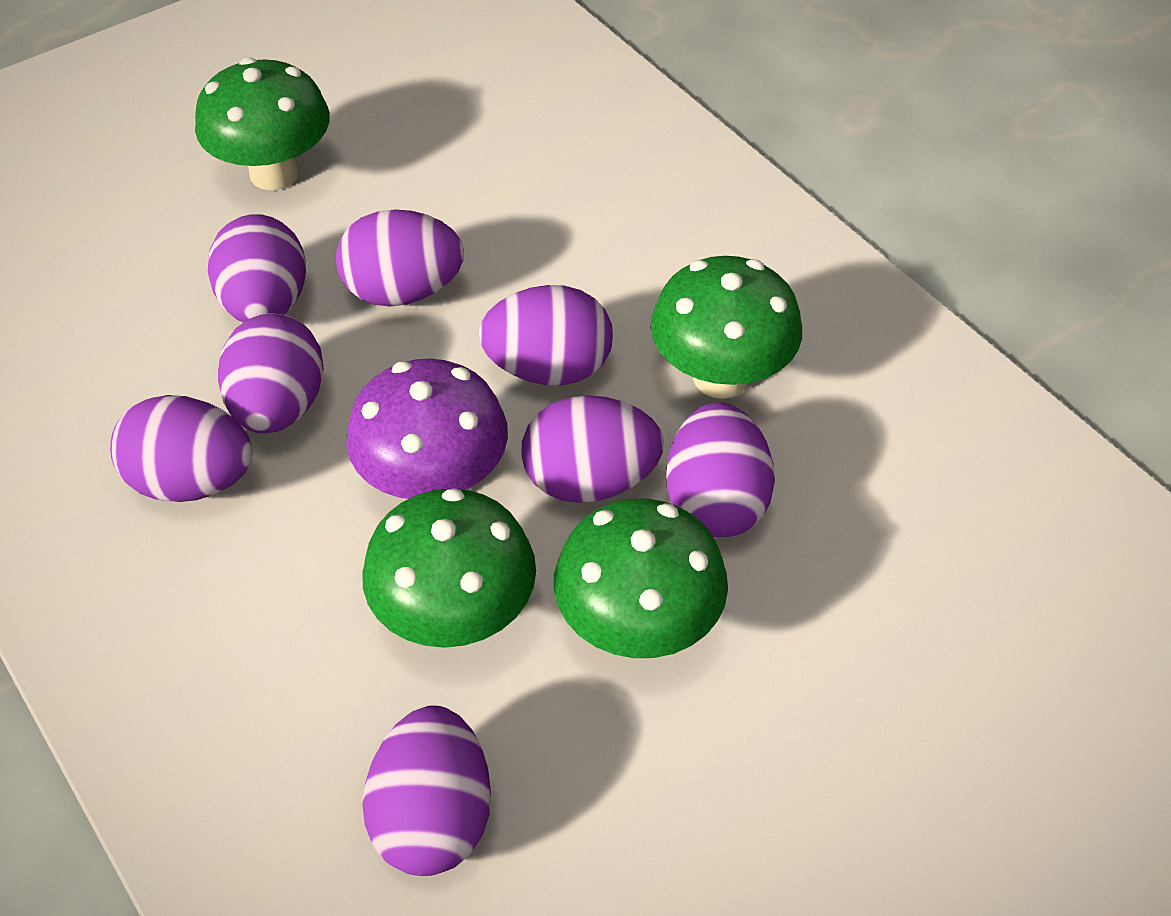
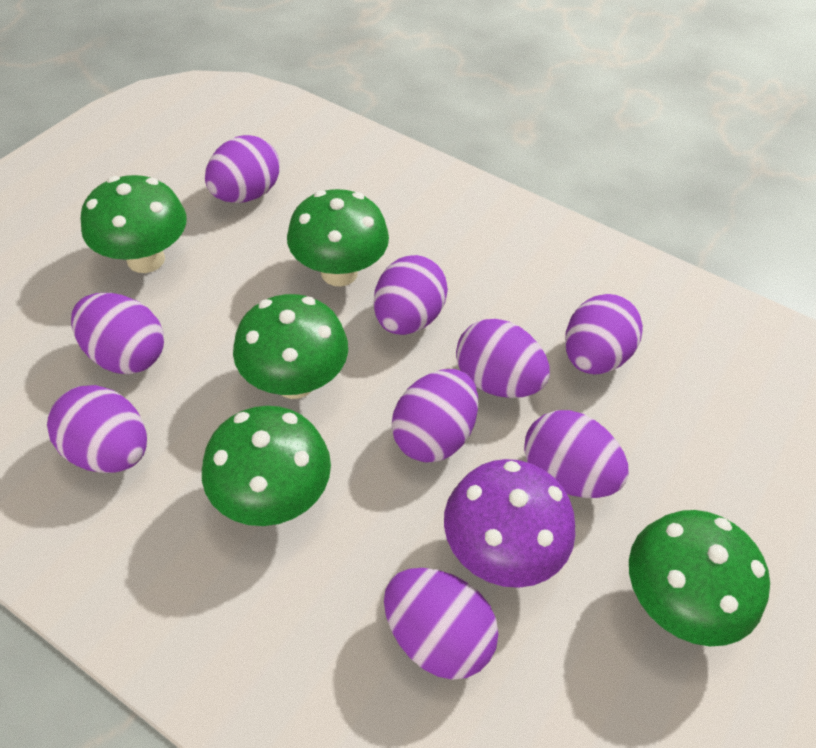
green mushroom: [195,57,330,190] [362,488,536,648] [554,499,728,658] [651,256,802,399] = 4 -> [80,175,187,273] [202,406,331,526] [233,294,348,399] [287,189,389,287] [629,510,770,646] = 5
purple egg: [110,395,253,502] [208,214,306,322] [218,313,324,434] [336,209,464,307] [362,705,491,876] [479,285,613,385] [521,395,664,503] [666,402,775,538] = 8 -> [47,385,147,473] [71,293,164,374] [205,135,280,203] [374,255,448,335] [384,568,498,680] [392,369,478,463] [456,319,550,398] [524,410,629,498] [565,294,643,375] = 9

